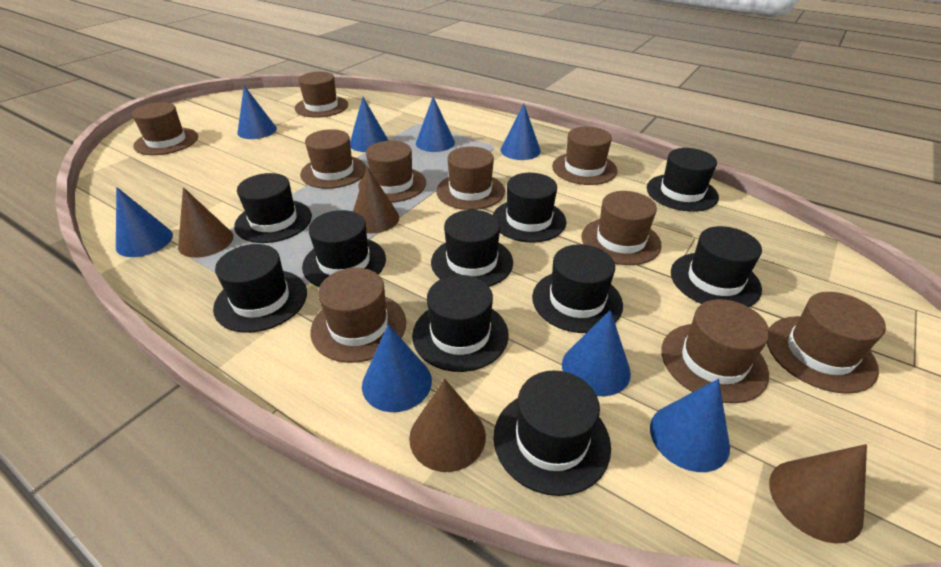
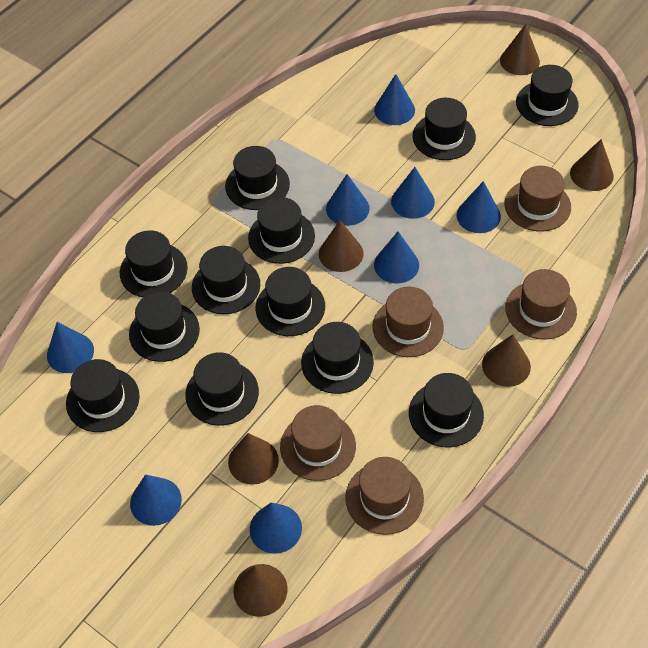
black hat: [213,244,307,333] [234,173,312,243] [302,210,386,287] [412,275,509,372] [431,210,513,287] [493,173,567,242] [494,370,611,496] [532,244,623,333] [647,148,719,212] [671,226,762,307] = 10 -> [66,359,140,432] [120,230,188,297] [129,292,200,362] [185,352,259,426] [192,246,260,314] [225,146,290,210] [248,197,315,264] [256,267,325,336] [301,322,374,394] [409,373,484,447] [413,98,476,160] [516,65,579,126] = 12
brown cone: [178,187,233,258] [353,166,399,233] [409,379,486,472] [769,444,867,544] = 4 -> [228,433,279,485] [233,564,287,617] [319,220,364,272] [482,334,531,387] [500,24,540,75] [570,139,614,191] = 6
brown hat: [132,102,198,155] [295,72,348,118] [300,129,366,189] [310,268,406,363] [358,141,426,203] [436,147,505,210] [552,126,618,185] [581,191,662,265] [661,299,770,403] [767,292,886,394] = 10 -> [280,405,356,481] [345,457,424,535] [373,286,444,357] [504,166,571,232] [506,269,577,340] = 5

